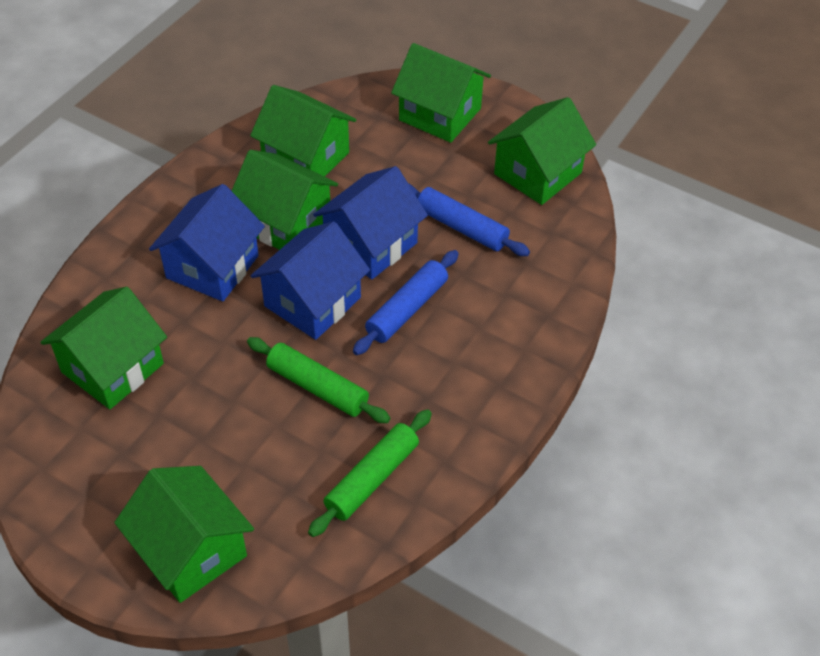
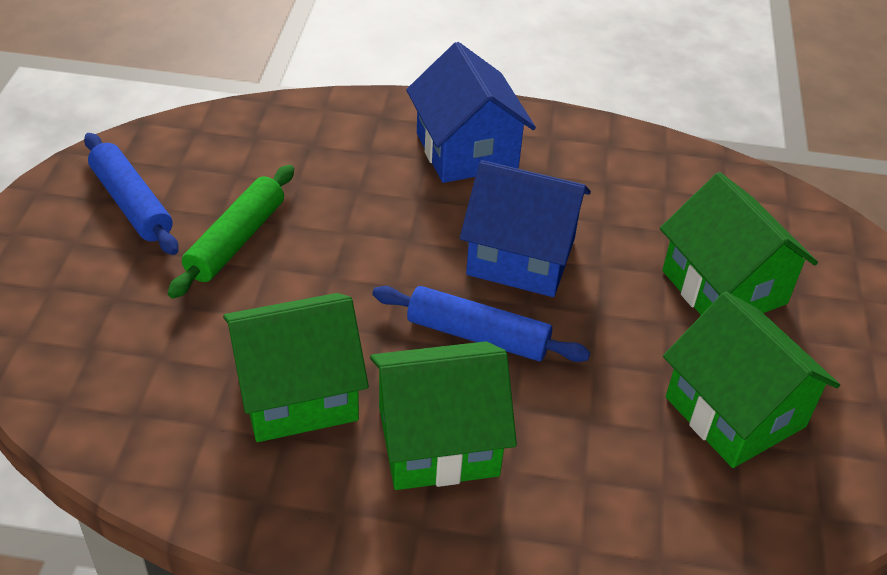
blue house: [149,184,265,301] [251,221,370,340] [313,166,428,279] = 3 -> [406,42,536,183] [460,160,591,297] = 2
green house: [40,287,167,409] [114,466,254,603] [232,150,338,250] [250,85,357,177] [391,43,491,143] [488,97,596,205] = 6 -> [223,293,369,442] [370,341,517,490] [660,172,818,315] [663,292,840,468] = 4
green rolling pin: [247,337,390,423] [308,409,432,537] = 2 -> [168,165,294,299] = 1

